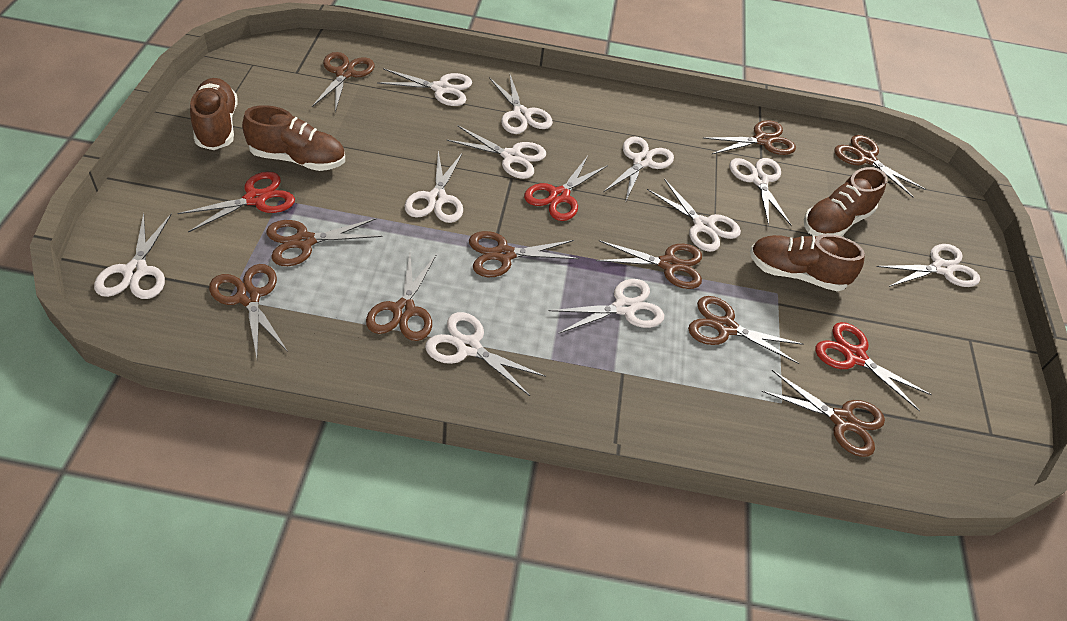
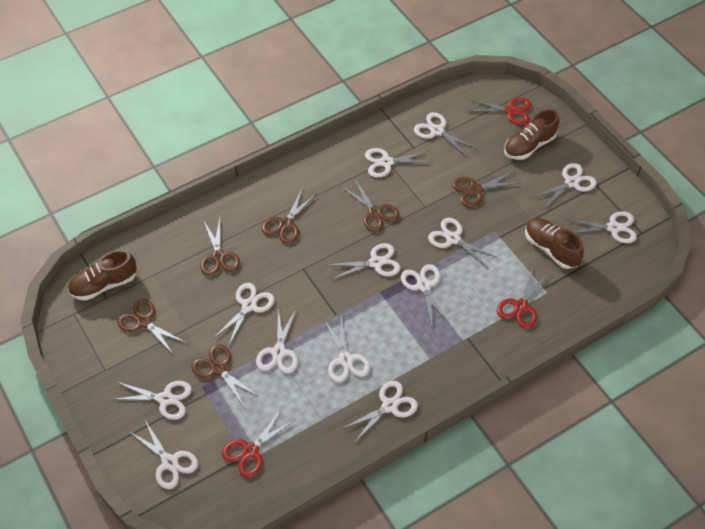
brown scissors: [209,264,288,358] [266,218,383,266] [312,52,374,112] [366,253,437,341] [469,231,579,277] [596,240,702,289] [688,296,804,364] [703,120,796,155] [761,370,885,457] [834,135,926,198] = 10 -> [117,299,186,354] [192,344,258,408] [200,218,240,276] [262,189,316,244] [341,178,400,232] [452,171,522,207] = 6
brown shoe: [190,78,238,150] [242,105,345,171] [750,234,865,291] [804,167,887,236] = 4 -> [68,250,137,301] [504,109,559,160] [525,218,584,269] = 3
white scissors: [94,213,172,299] [377,68,472,106] [404,151,463,223] [425,312,546,396] [447,126,546,179] [489,75,553,134] [549,279,664,334] [603,137,674,203] [647,179,741,252] [730,158,792,226] [876,244,980,287] = 11 -> [115,381,192,420] [130,420,198,489] [213,283,274,347] [256,309,298,373] [324,316,370,382] [328,243,400,280] [343,381,418,443] [365,148,433,178] [401,264,449,325] [414,112,478,157] [428,218,498,268] [532,163,597,209] [566,211,637,243] = 13

